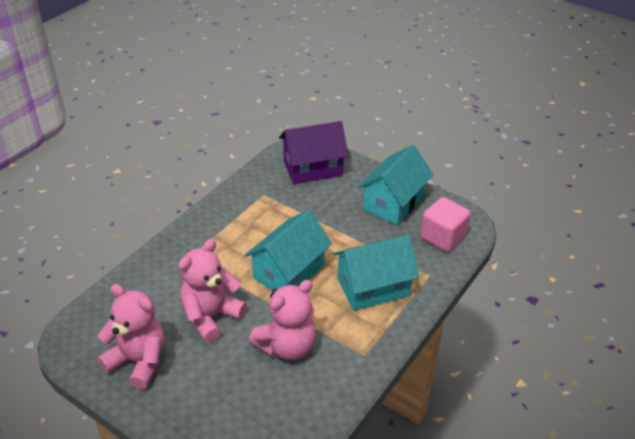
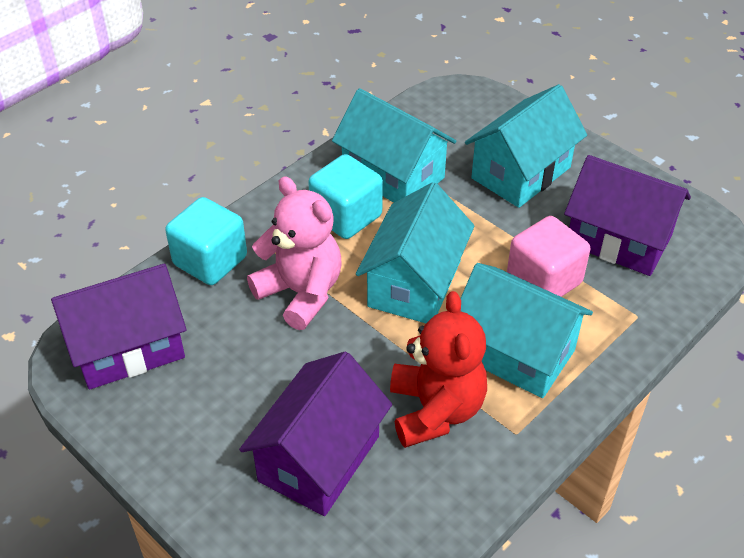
pink teddy bear: [97,284,165,390] [178,239,247,342] [249,280,316,360] = 3 -> [247,176,342,330] = 1
purple house: [279,121,349,184] = 1 -> [51,264,187,390] [239,352,392,516] [564,155,691,276] = 3
red teddy bear: none = 0 -> [390,291,487,448] = 1
turquoise cube: none = 0 -> [165,197,247,285] [308,154,383,239] = 2
turquoise house: [245,210,332,290] [333,235,419,311] [358,145,433,225] = 3 -> [332,88,456,203] [356,182,475,323] [460,263,593,398] [465,84,587,208] = 4

